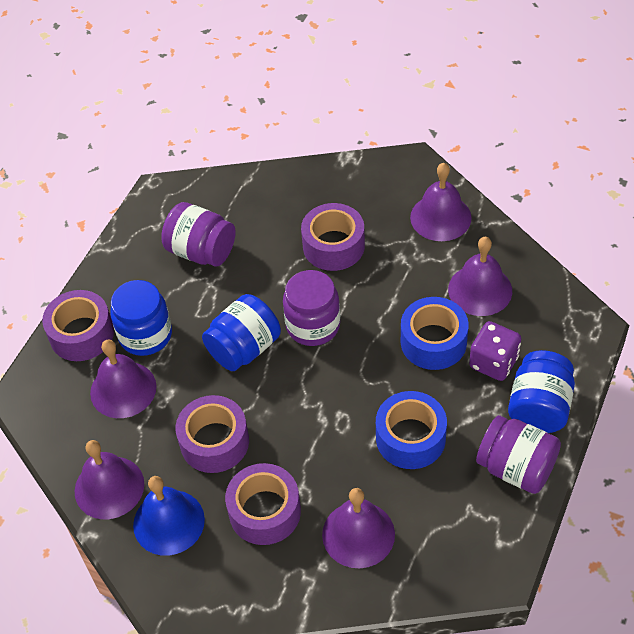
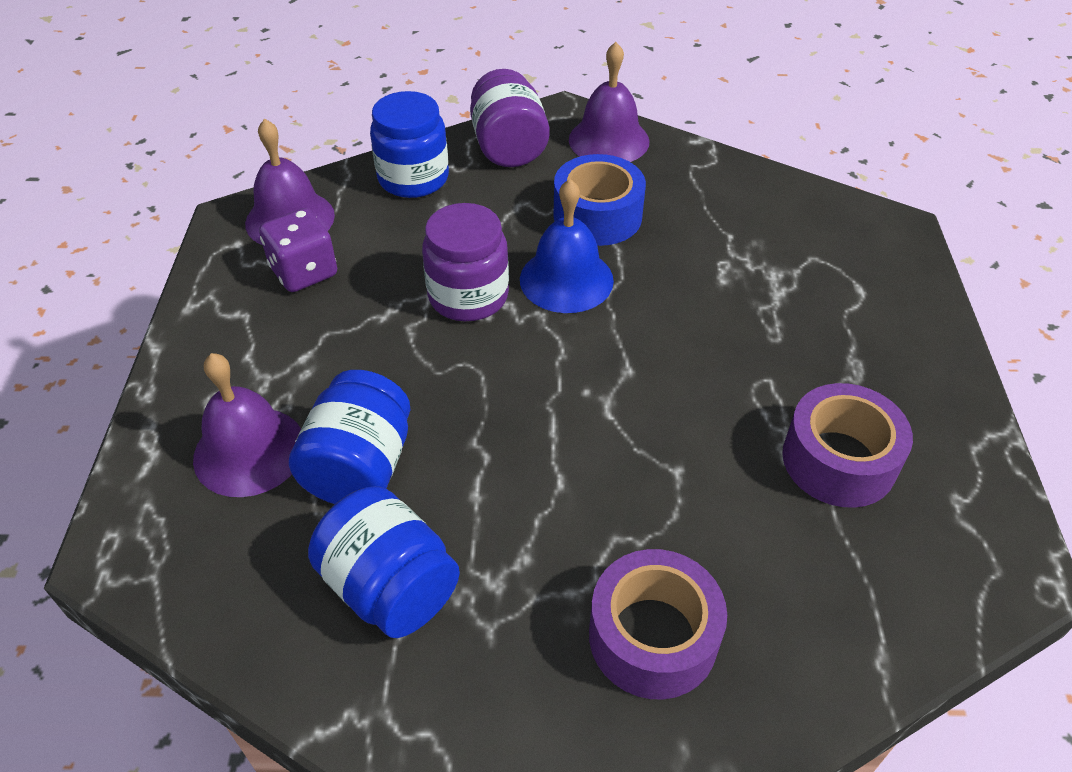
blue tape: [376,391,447,469] [401,297,468,370] = 2 -> [553,154,646,246] = 1
purple bell: [75,440,144,519] [90,340,156,418] [322,488,395,568] [410,163,472,241] [448,237,512,316] = 5 -> [193,353,301,497] [245,118,335,245] [569,42,649,162] = 3
purple jar: [161,202,235,267] [283,270,340,346] [476,415,561,494] = 3 -> [422,203,509,321] [470,69,550,167] = 2
purple tape: [42,290,114,361] [176,395,249,473] [225,463,301,545] [301,203,365,271] = 4 -> [589,549,727,699] [782,383,913,508] = 2

